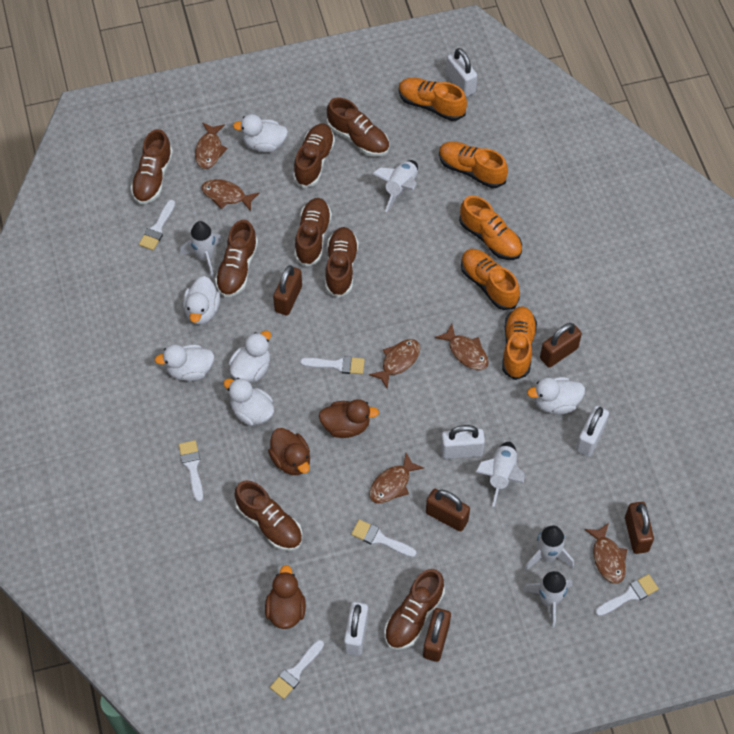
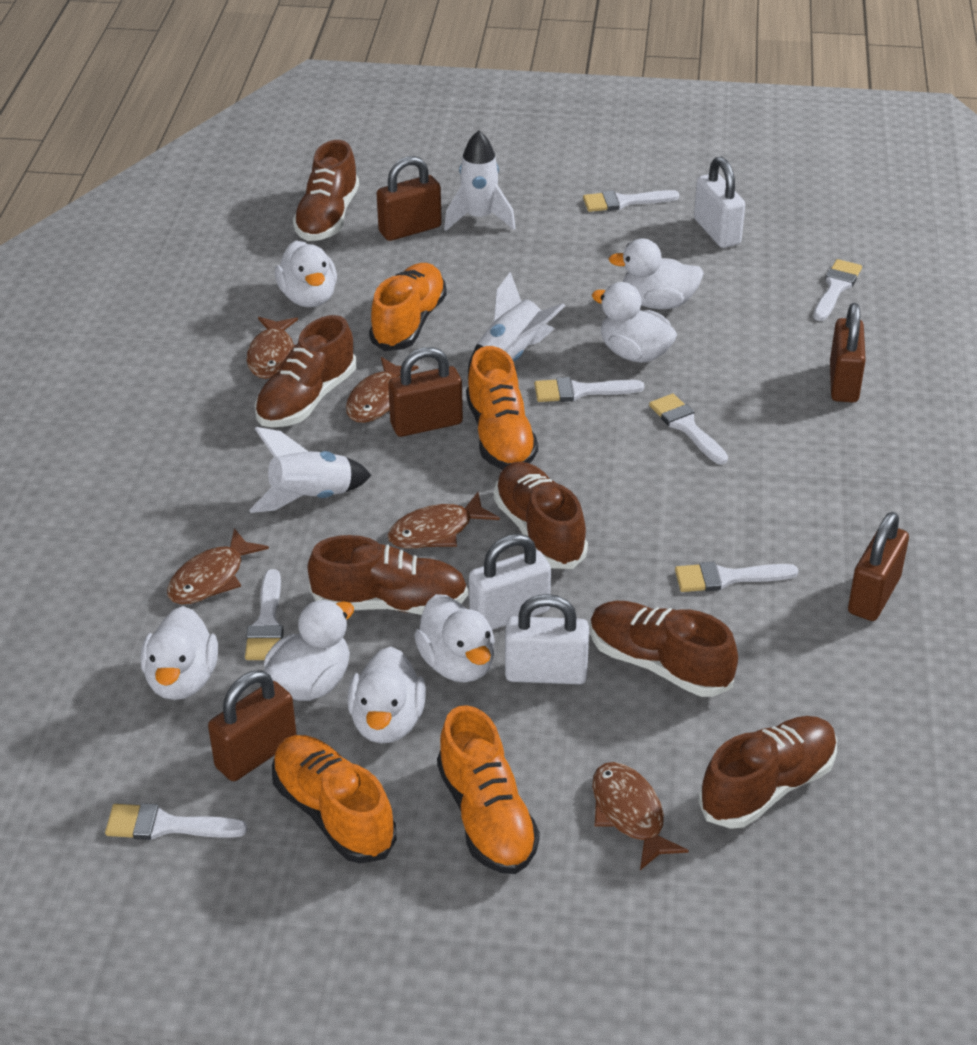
brown duck: [265,565,306,629] [268,428,310,475] [319,399,379,438] = 3 -> none = 0
brown fish: [195,122,228,169] [201,179,259,211] [369,339,420,389] [369,453,424,503] [435,324,489,370] [584,523,627,584] = 6 -> [167,528,269,604] [247,317,298,379] [346,357,419,423] [387,492,500,549] [592,762,689,870] = 5
brown shoe: [131,129,173,204] [215,220,258,297] [235,480,302,551] [293,124,335,188] [294,198,332,267] [325,227,359,298] [327,97,389,156] [384,569,445,650] = 8 -> [255,315,356,427] [293,140,359,241] [308,535,468,615] [494,462,588,569] [590,601,738,697] [698,716,837,829] = 6
orange shoe: [399,78,467,121] [439,142,508,188] [459,196,522,260] [461,249,520,310] [502,306,537,380] = 5 -> [272,735,396,863] [369,263,447,351] [437,705,540,874] [466,346,538,470] = 4
white brush: [139,200,175,250] [179,440,203,502] [270,640,324,699] [300,356,365,374] [351,519,417,557] [595,574,659,616] = 6 -> [105,803,247,840] [245,569,284,660] [534,377,644,402] [583,190,679,212] [649,394,728,465] [675,561,798,592] [813,259,862,321] = 7
white duck: [154,345,214,381] [183,276,220,324] [223,378,274,426] [229,331,271,382] [233,114,288,152] [527,377,585,414] = 6 -> [141,606,218,700] [264,600,354,701] [275,241,337,307] [347,647,426,743] [414,594,495,683] [592,282,677,363] [609,238,704,309] = 7
white padlock: [344,602,368,655] [441,425,485,459] [446,48,477,97] [576,406,609,457] = 4 -> [469,534,551,630] [505,594,589,684] [694,157,745,248] = 3
white rocket: [180,221,223,278] [372,160,418,212] [475,442,525,507] [523,571,572,628] [524,526,574,571] = 5 -> [249,427,372,513] [444,130,516,231] [468,272,565,376] = 3

